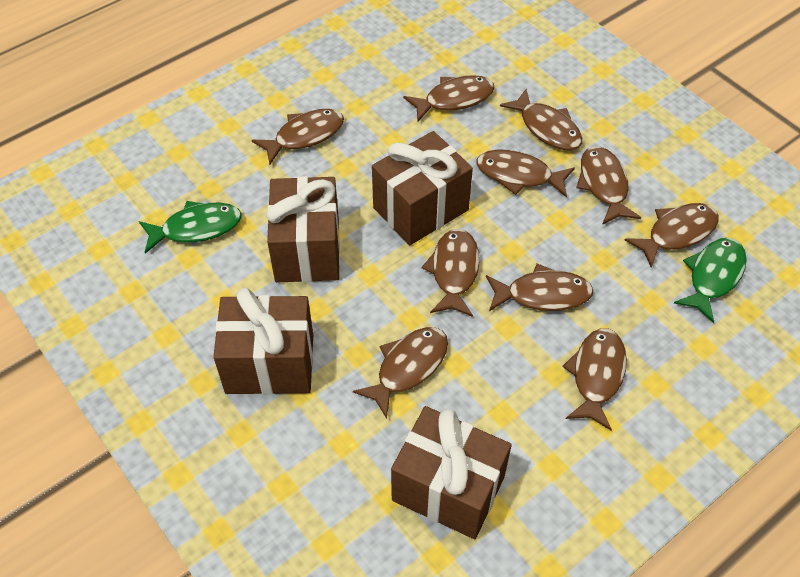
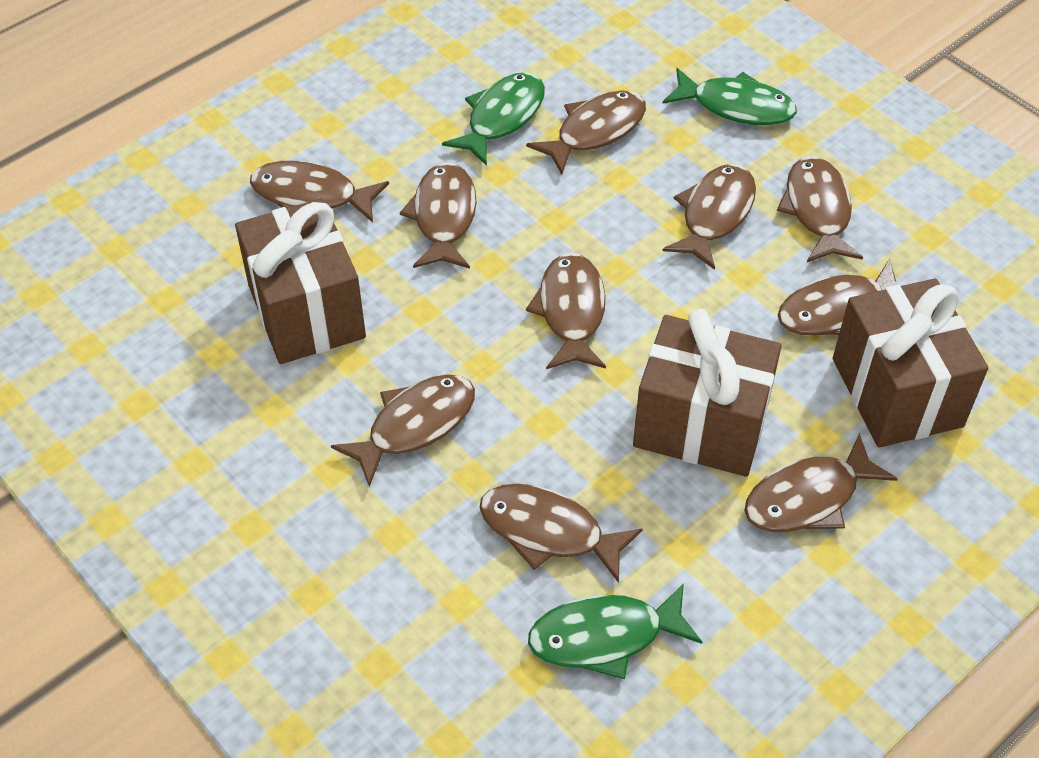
brown gift: [213,288,313,395] [266,176,340,282] [372,131,473,245] [391,406,512,539] = 4 -> [235,198,366,364] [633,309,782,477] [833,279,988,448] = 3
green fish: [139,201,242,253] [674,238,747,323] = 2 -> [442,72,545,166] [528,583,702,679] [662,68,797,125] = 3

